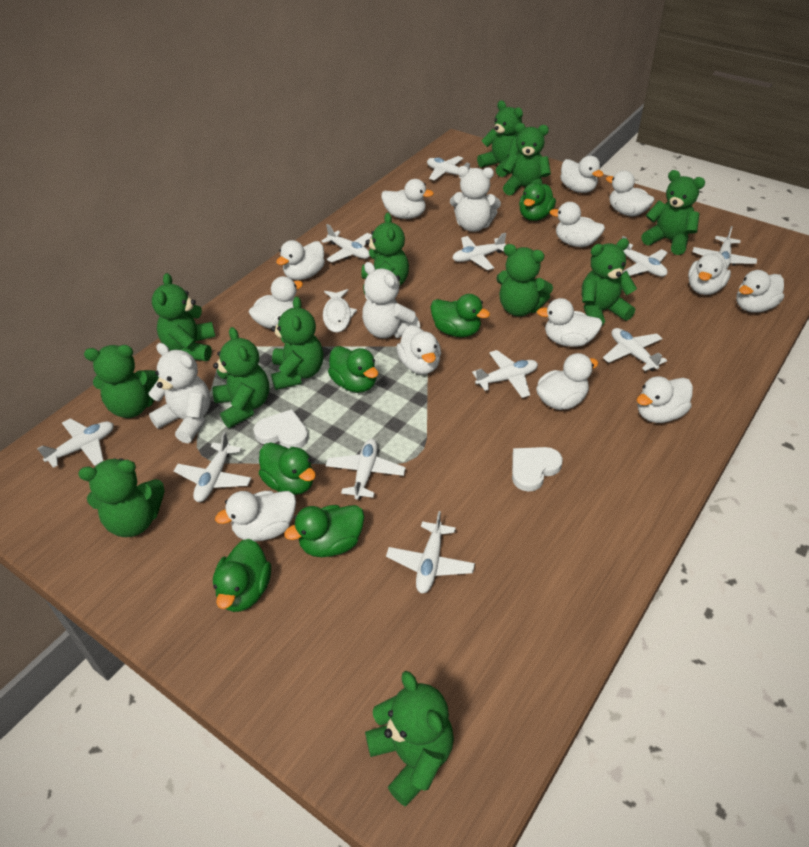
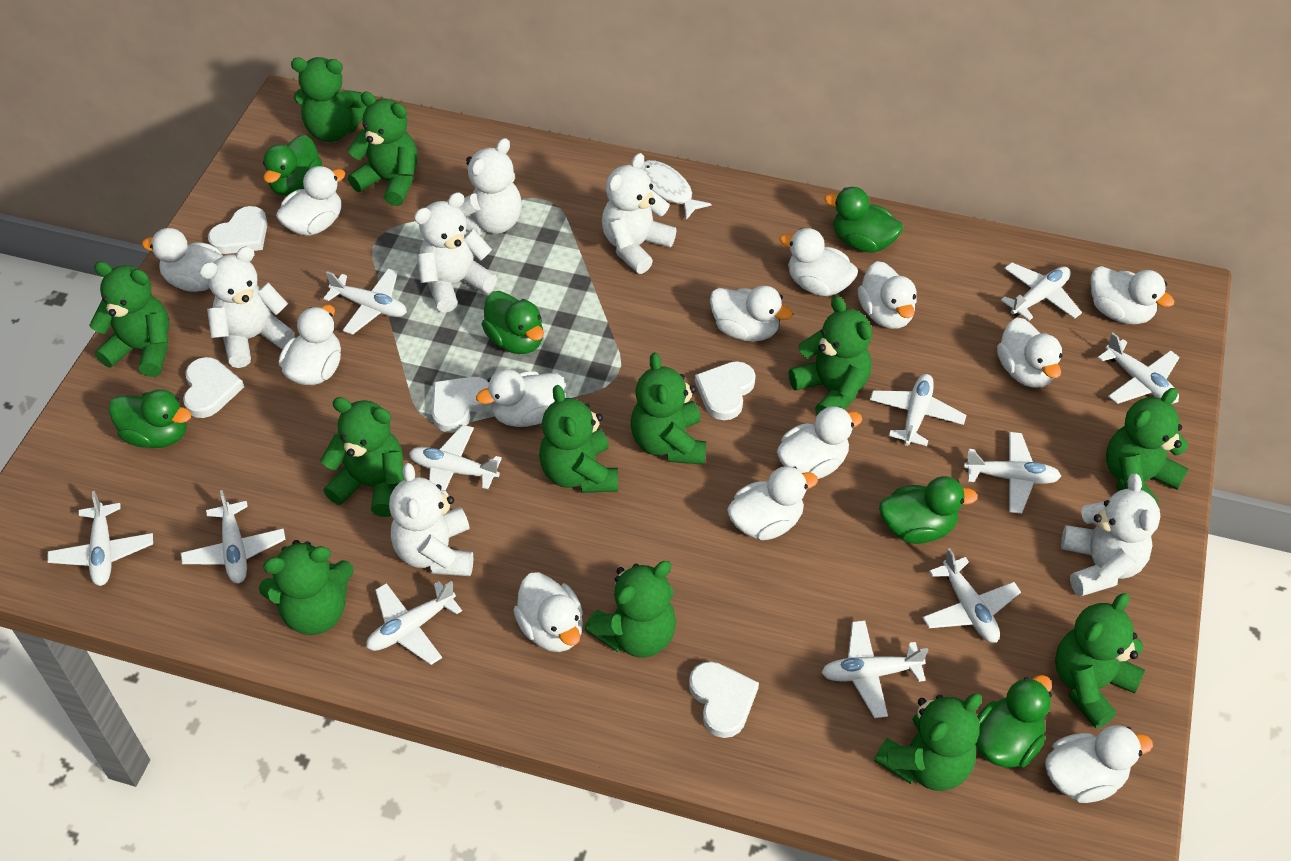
white heart: [253,409,309,448] [512,447,563,492] = 2 -> [183,357,244,418] [208,206,268,254] [432,377,490,433] [689,661,759,738] [695,361,756,420] = 5
white teddy bear: [148,343,211,443] [362,262,420,338] [450,166,501,232] = 3 -> [199,246,295,368] [389,463,473,576] [414,192,497,313] [460,138,522,235] [602,153,677,274] [1061,473,1160,597] = 6

